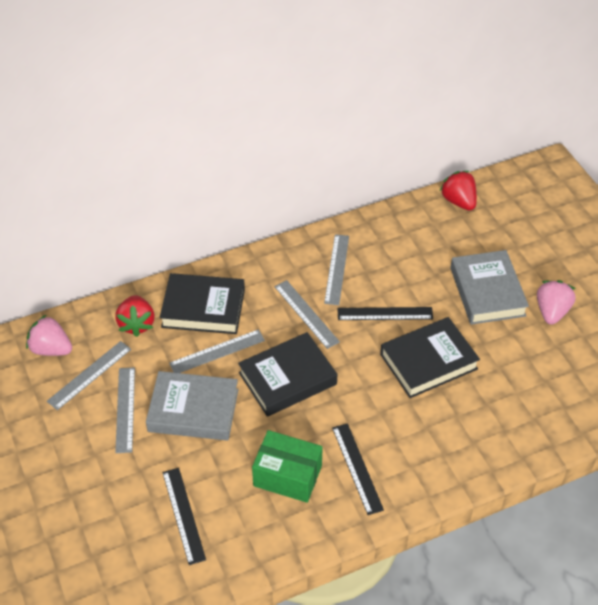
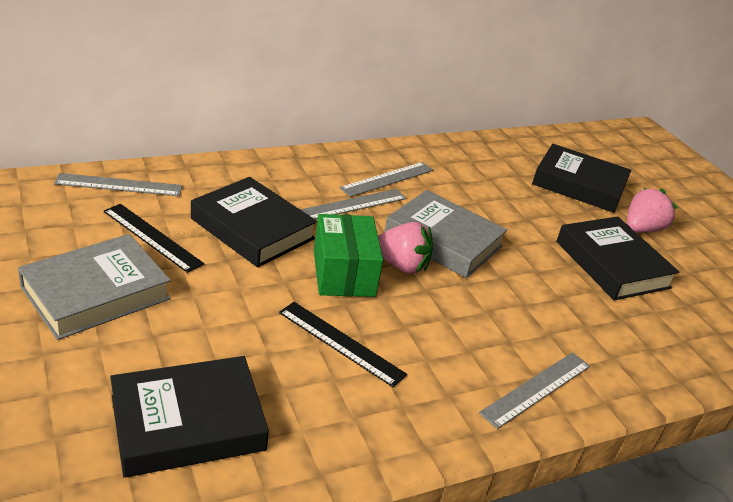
black book: [160,273,245,334] [238,332,337,417] [380,317,480,398] = 3 -> [110,356,269,478] [191,177,317,267] [532,144,631,213] [556,216,679,300] = 4
black ruler: [162,468,206,565] [332,423,384,515] [337,307,433,320] = 3 -> [103,204,204,273] [279,302,407,387] = 2
grey ruler: [47,341,131,410] [115,367,135,453] [169,329,265,373] [275,280,340,349] [324,234,349,305] = 5 -> [54,173,183,196] [300,189,406,219] [340,162,433,197] [479,352,590,429] = 4
red strawberry: [115,295,154,337] [440,171,477,211] = 2 -> none = 0

